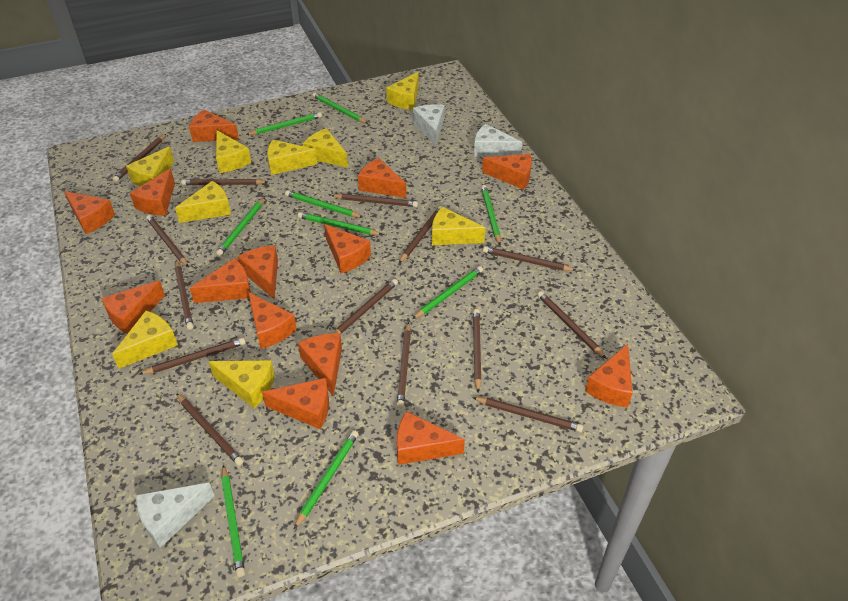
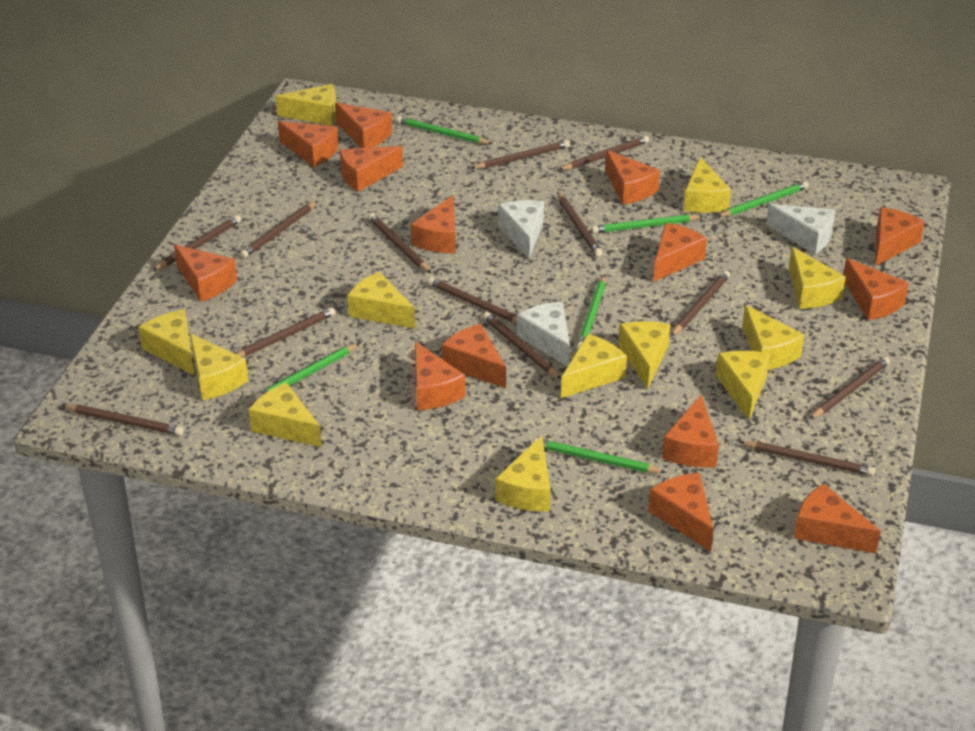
brown pencil: [112,134,166,182] [139,338,246,374] [146,215,188,267] [175,260,194,330] [176,393,243,466] [181,179,268,185] [331,194,418,207] [333,279,398,334] [397,322,411,408] [399,206,442,263] [472,397,583,432] [473,309,482,393] [483,246,577,271] [537,291,606,358] = 14 -> [61,405,184,436] [152,215,241,271] [236,307,336,358] [240,201,318,258] [368,213,431,273] [428,277,517,323] [471,140,570,169] [483,312,561,379] [557,192,603,257] [559,136,649,170] [671,270,730,336] [740,441,876,476] [810,356,890,419] = 13
green pencil: [216,198,265,256] [221,465,245,577] [246,112,322,135] [285,190,363,218] [294,430,359,529] [298,212,383,235] [312,93,368,124] [413,266,483,319] [481,185,501,245] = 9 -> [255,343,360,400] [396,116,493,144] [534,438,666,473] [576,275,606,349] [591,214,703,234] [717,181,809,217] = 6
yellow cheese: [112,311,178,369] [126,146,174,187] [175,181,231,223] [208,360,275,409] [216,130,251,173] [267,140,317,175] [303,128,348,168] [386,72,419,110] [432,207,486,245] = 9 -> [138,310,194,375] [190,333,248,400] [249,382,322,447] [275,84,336,126] [347,272,415,329] [495,435,550,511] [561,334,627,398] [618,321,671,389] [683,157,731,213] [716,351,770,420] [742,305,804,370] [789,247,846,309] = 12

